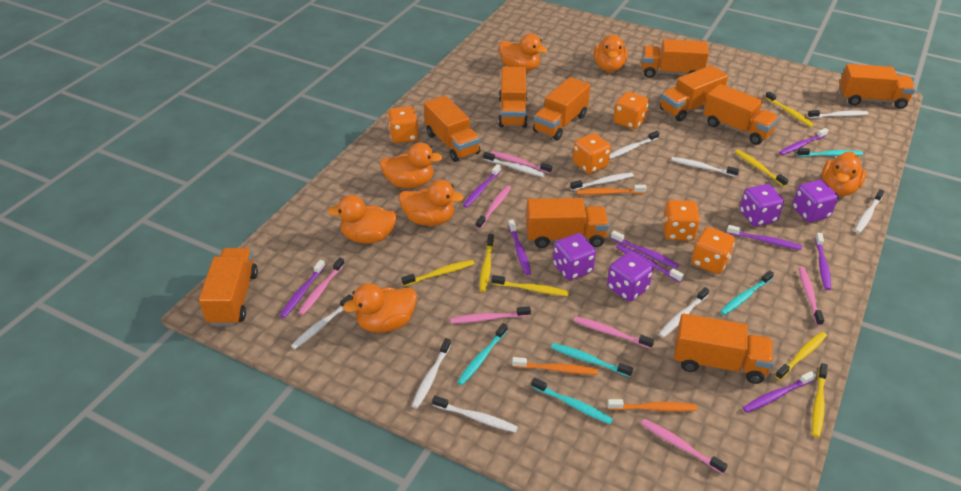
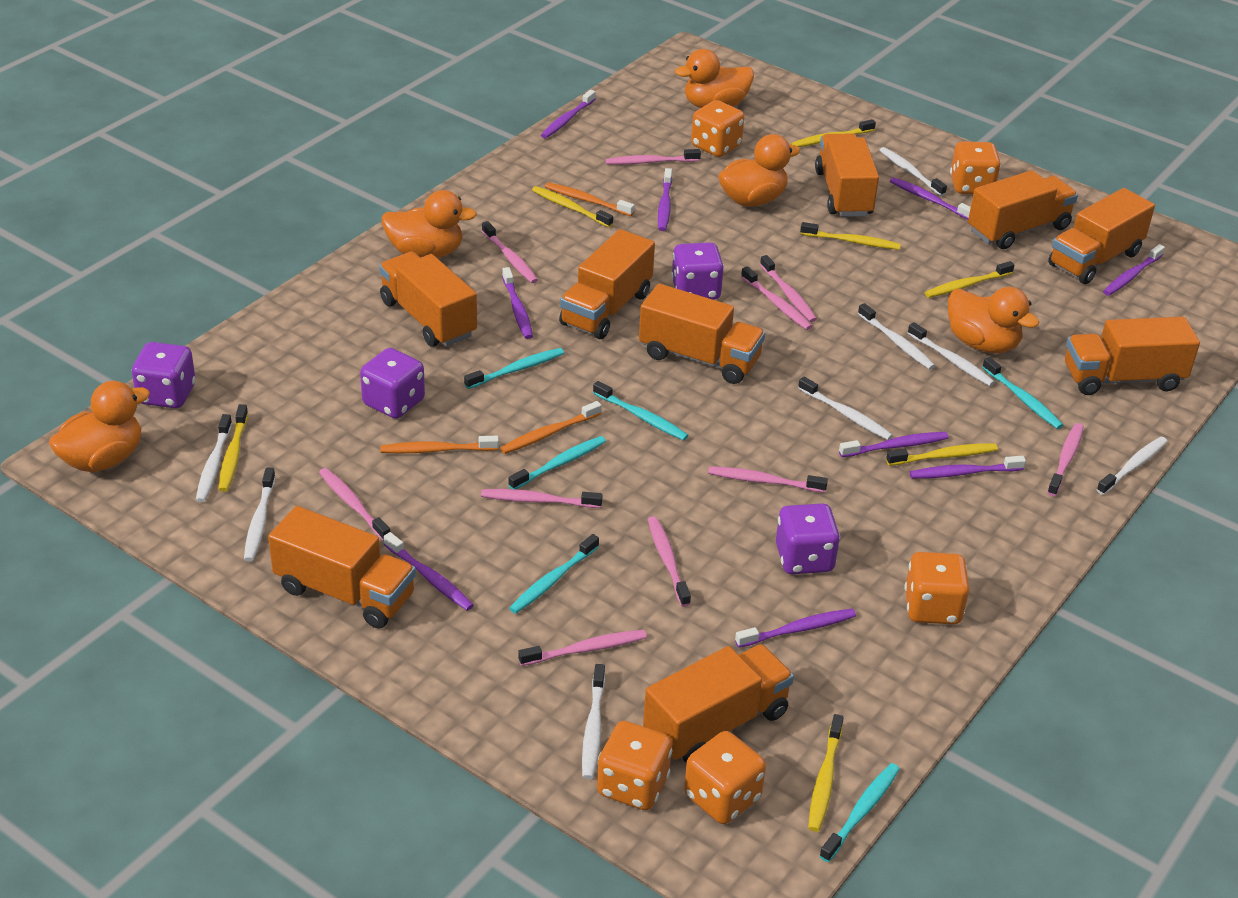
orange duck: [328,195,397,244] [343,284,417,333] [380,142,443,188] [399,180,464,226] [499,34,547,71] [594,35,628,72] [822,152,866,196] = 7 -> [49,381,150,472] [381,190,477,258] [675,49,754,108] [718,134,800,207] [948,287,1040,353] = 5
orange truck: [199,248,258,326] [424,95,480,162] [498,67,528,128] [526,198,609,248] [533,77,590,140] [642,39,709,78] [660,65,728,121] [674,313,773,384] [704,84,779,145] [840,64,916,109] = 10 -> [268,506,416,629] [379,252,477,347] [559,229,655,339] [639,284,765,384] [643,644,794,763] [815,134,879,217] [968,170,1078,249] [1048,188,1155,284] [1065,317,1200,395] = 9
pink toothbrush: [298,258,344,315] [450,306,531,324] [476,186,511,229] [491,151,552,173] [574,317,654,349] [641,419,728,474] [799,267,824,326] = 7 -> [319,468,390,541] [481,489,602,508] [482,221,538,283] [518,630,647,666] [605,149,701,165] [648,516,691,607] [708,466,828,493] [741,266,812,330] [760,255,817,322] [1047,423,1084,496] = 10
turquoise toothbrush: [457,323,508,385] [531,377,613,424] [551,343,633,377] [720,271,774,315] [797,148,863,157] = 5 -> [464,348,564,389] [508,436,606,489] [509,534,599,614] [593,381,688,441] [819,763,900,862] [982,357,1063,429] = 6
white toothbrush: [291,294,353,349] [412,338,451,409] [432,396,518,433] [483,152,545,177] [570,172,634,191] [609,131,659,159] [659,287,709,338] [671,157,739,177] [808,110,869,118] [855,189,884,233] = 10 -> [196,414,232,502] [244,468,276,562] [582,664,605,779] [798,377,893,440] [858,303,935,369] [879,147,947,196] [908,322,995,386] [1097,437,1168,495] = 8

